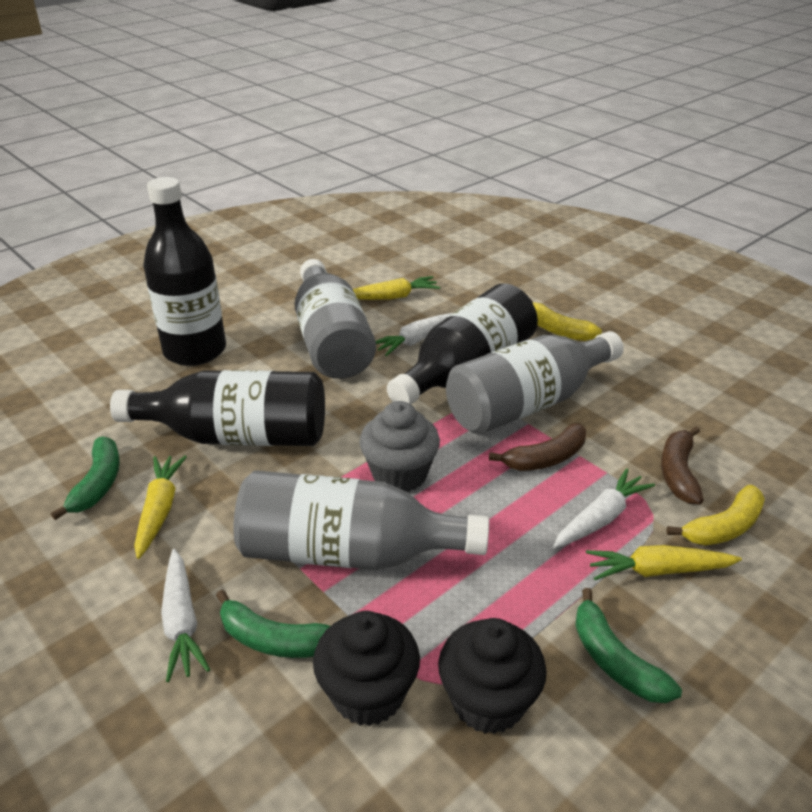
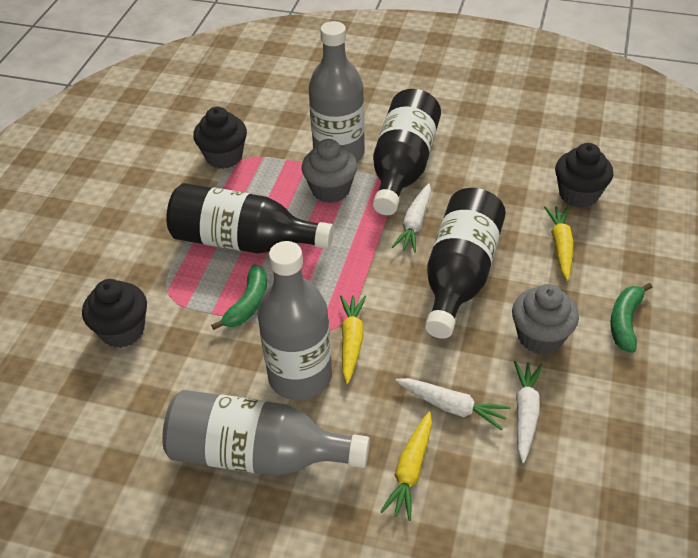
black cupcake: [313,611,420,726] [438,618,547,734] = 2 -> [82,279,147,348] [193,107,247,169] [555,143,613,208] = 3
brown banana: [489,423,586,471] [661,426,704,505] = 2 -> none = 0
green banana: [51,436,120,520] [216,590,330,658] [575,588,682,703] = 3 -> [211,264,267,330] [610,283,652,353] = 2
grey cupcake: [359,401,440,492] = 1 -> [302,139,357,203] [512,284,579,355] = 2
yellow banana: [530,298,602,341] [666,485,765,546] = 2 -> none = 0

